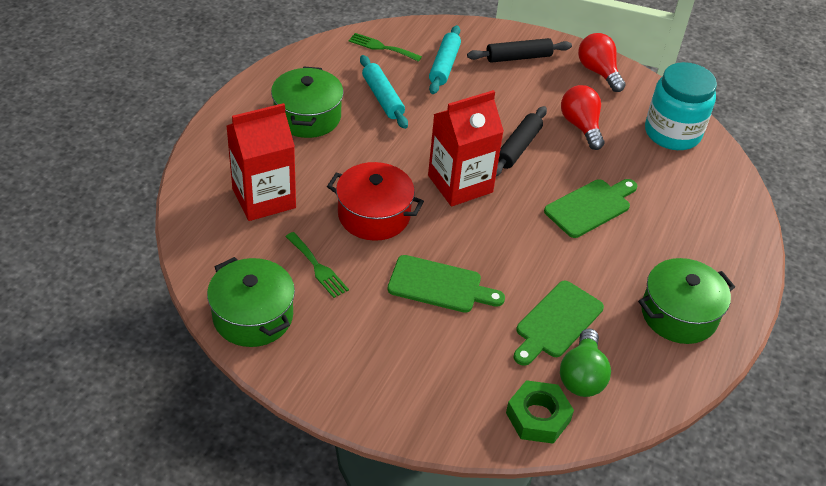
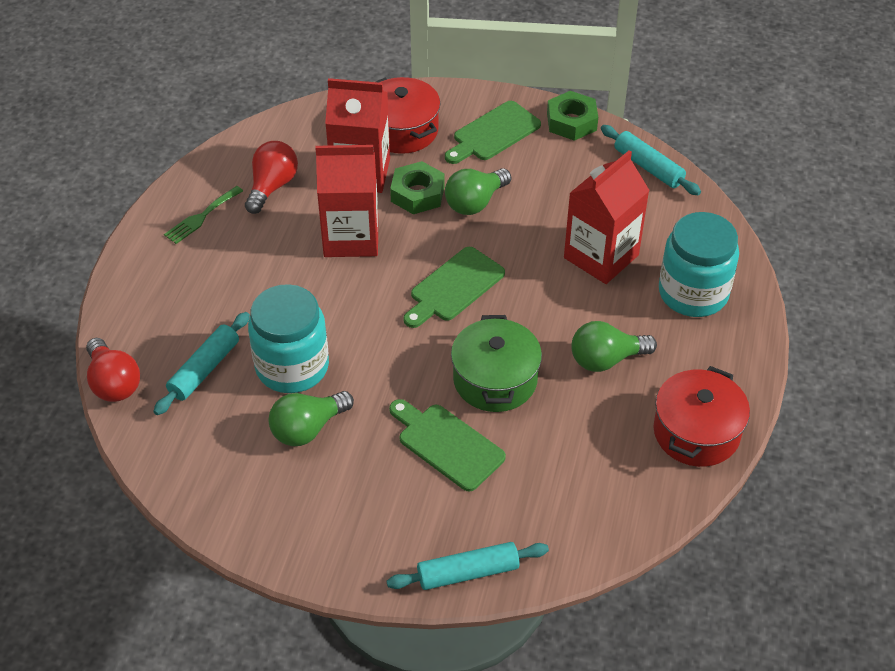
black rolling pin: [467,38,572,63] [496,106,547,176] = 2 -> none = 0
green fork: [285,232,349,298] [349,33,422,62] = 2 -> [164,186,243,244] = 1
green light bulb: [560,328,611,397] = 1 -> [269,391,354,446] [445,168,512,215] [571,321,657,372] = 3
green nut: [506,380,574,444] = 1 -> [390,161,444,214] [547,91,598,141] = 2
green pot: [207,257,295,347] [271,66,343,138] [638,258,735,344] = 3 -> [451,315,542,412] = 1
red carton: [226,103,296,221] [428,90,504,206] = 2 -> [315,145,378,257] [325,78,390,193] [564,150,650,284] = 3
red pot: [327,162,424,241] = 1 -> [376,77,441,154] [654,366,750,467] = 2
turquoise jar: [645,62,717,150] = 1 -> [248,284,329,393] [659,212,739,317] = 2
turquoise rolling pin: [360,55,408,129] [429,25,461,94] = 2 -> [153,312,250,415] [387,542,549,590] [601,125,701,195] = 3

